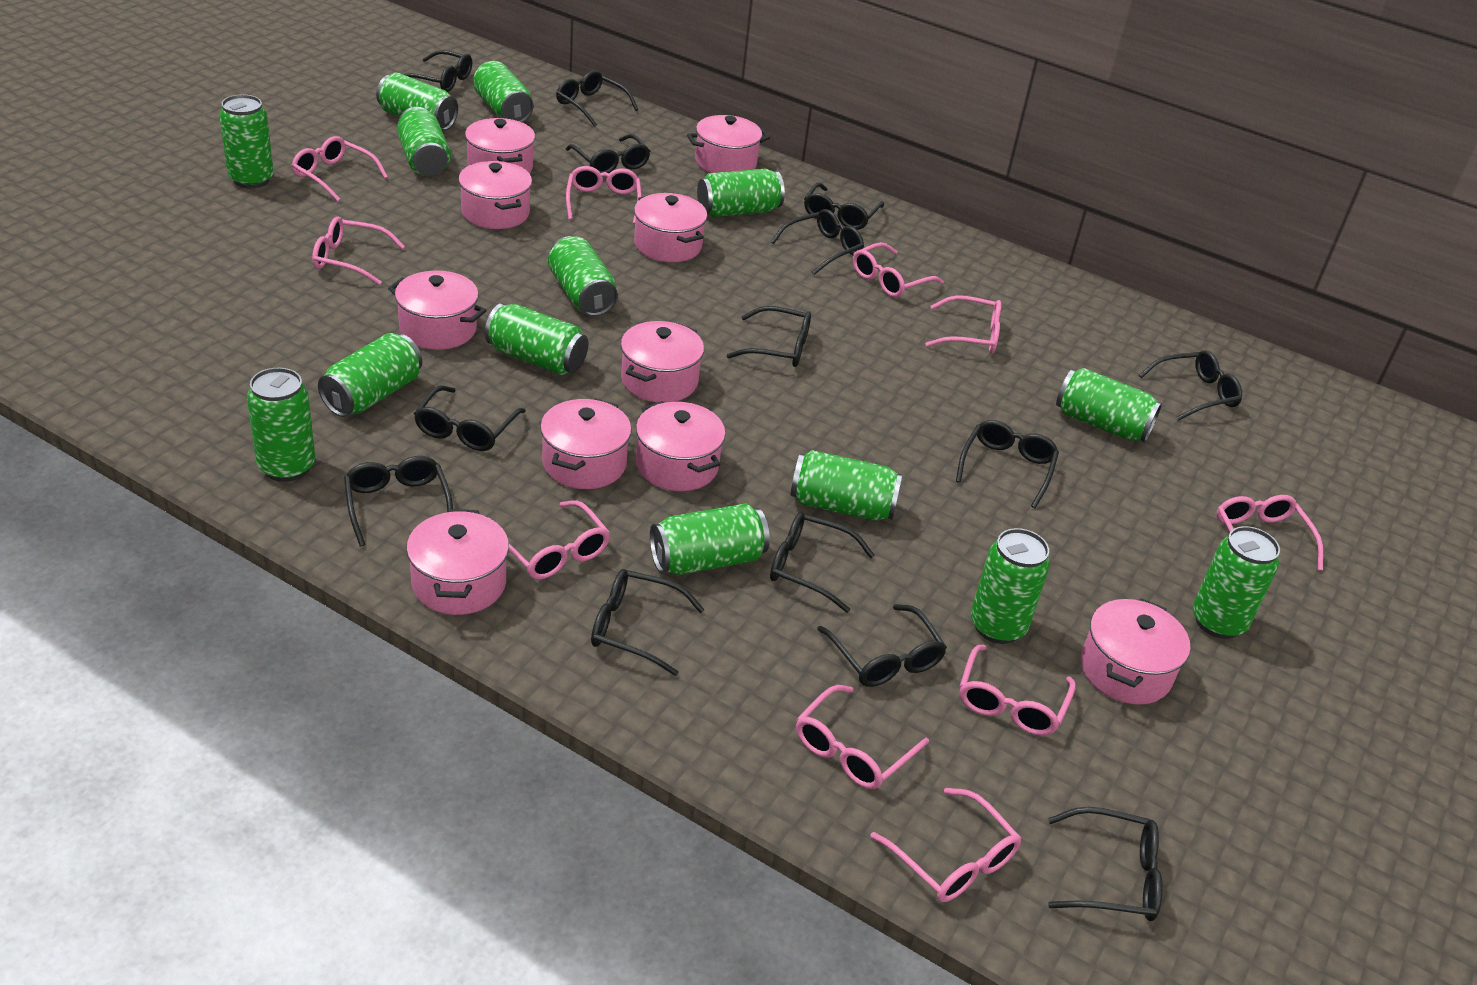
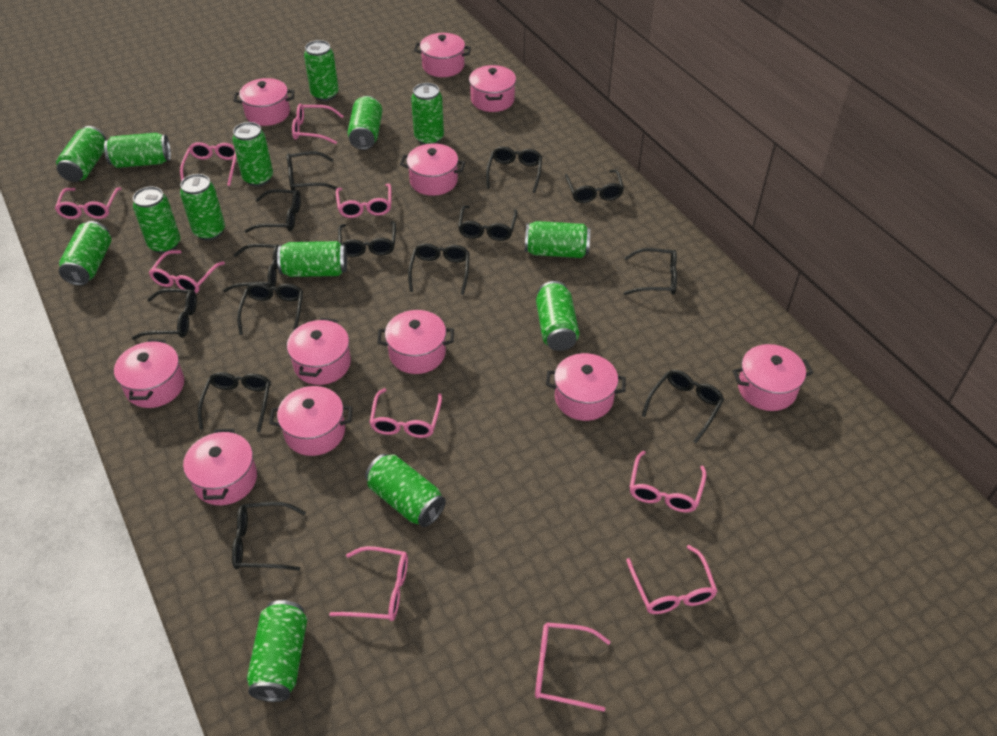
pink pot: [388,270,487,350] [406,509,509,615] [458,161,532,229] [465,118,535,174] [540,398,632,489] [621,321,704,403] [634,193,707,262] [636,401,726,491] [687,115,770,173] [1081,598,1190,705] = 10 -> [114,339,184,408] [183,428,257,505] [234,78,295,126] [269,386,353,456] [287,318,351,385] [377,310,454,374] [400,143,465,196] [414,33,471,77] [469,65,516,112] [546,353,626,421] [732,344,813,411] = 11

